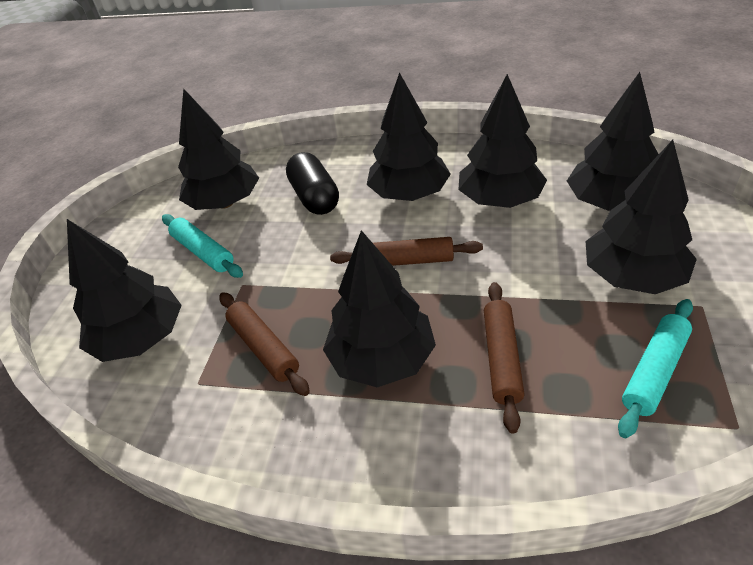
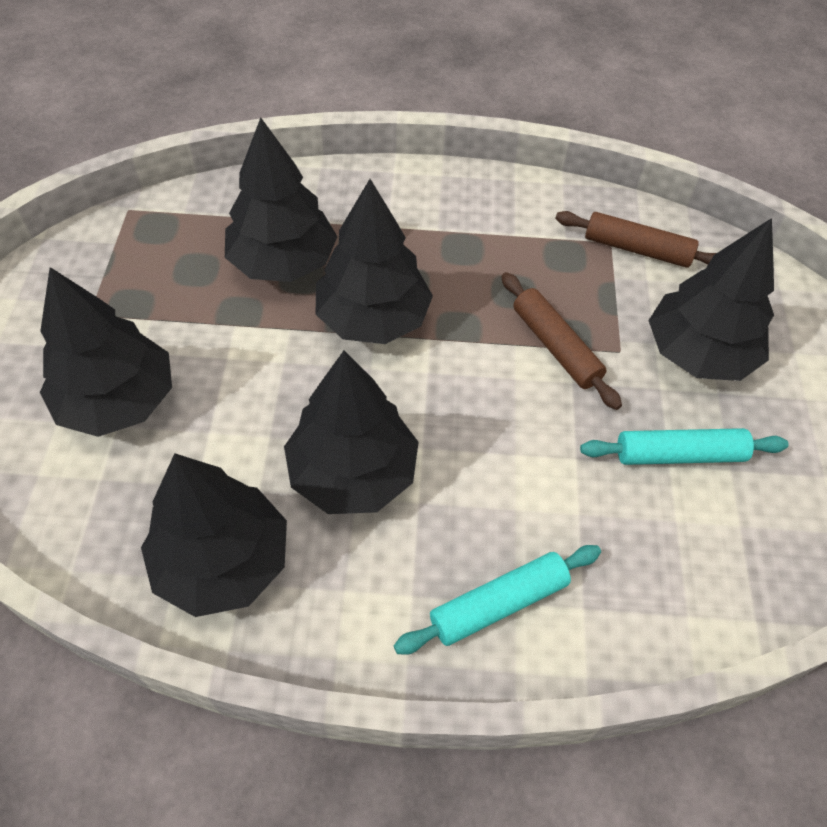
black capsule: [286,152,339,215] = 1 -> none = 0
black tree: [67,219,182,362] [178,88,259,210] [323,230,436,387] [367,72,451,201] [459,74,547,208] [567,72,659,211] [586,140,697,294] = 7 -> [40,267,172,437] [141,453,287,617] [225,118,337,282] [284,351,419,514] [316,179,433,344] [648,218,774,381] = 6
brown rolling pin: [220,292,310,396] [330,237,483,266] [484,282,525,434] = 3 -> [501,272,622,410] [555,211,716,268] = 2

